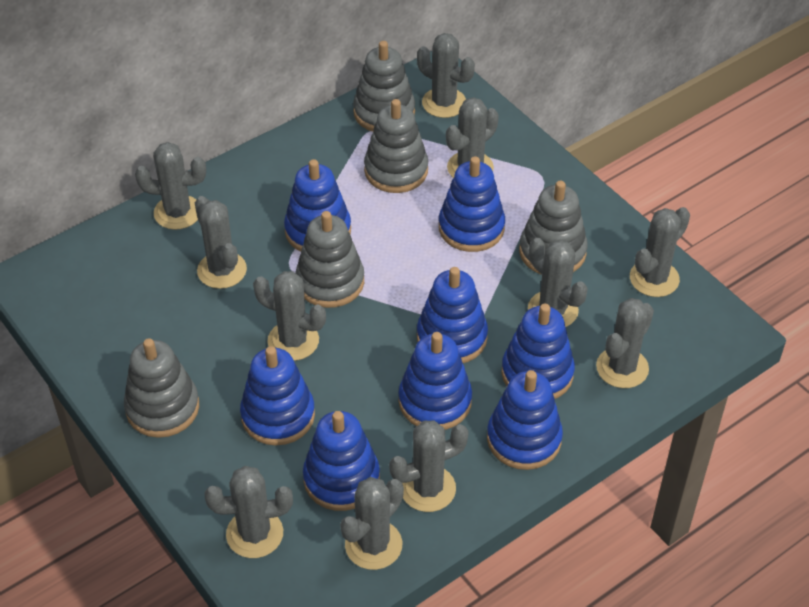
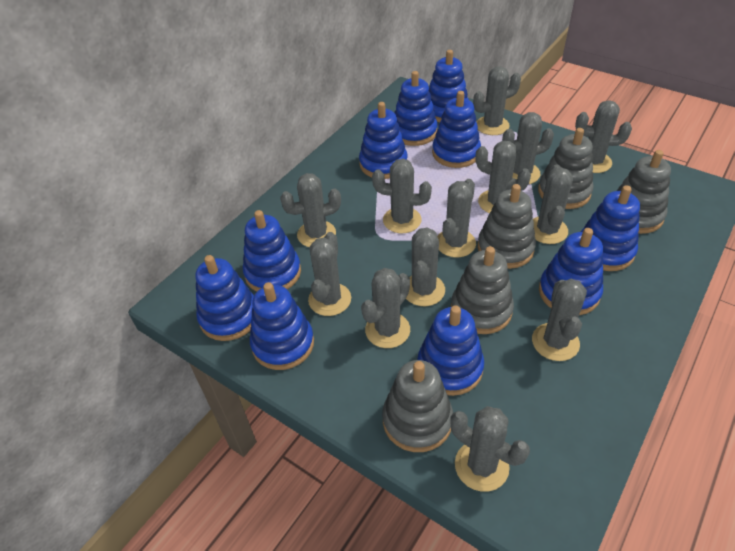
blue stacking toy: [240,346,315,446] [284,159,351,252] [303,411,380,511] [398,332,472,430] [417,267,488,363] [439,156,505,252] [487,370,563,470] [501,304,575,399] = 8 -> [195,255,254,341] [243,210,301,292] [250,282,314,370] [359,102,408,179] [394,71,438,146] [417,305,484,396] [429,50,469,122] [432,91,481,168] [539,228,603,315] [581,185,640,271] = 10
grey cactus: [135,142,206,230] [195,196,247,289] [204,466,293,558] [253,271,326,361] [340,477,404,570] [389,420,469,512] [417,33,475,118] [446,97,499,178] [528,238,588,327] [596,298,654,388] [630,207,690,297] = 11 -> [280,173,341,247] [308,232,351,316] [361,268,410,348] [372,159,432,233] [406,228,445,306] [437,179,476,257] [450,406,530,492] [473,66,521,135] [475,141,531,213] [502,112,554,184] [532,279,587,361] [533,164,573,244] [575,100,632,173] = 13

